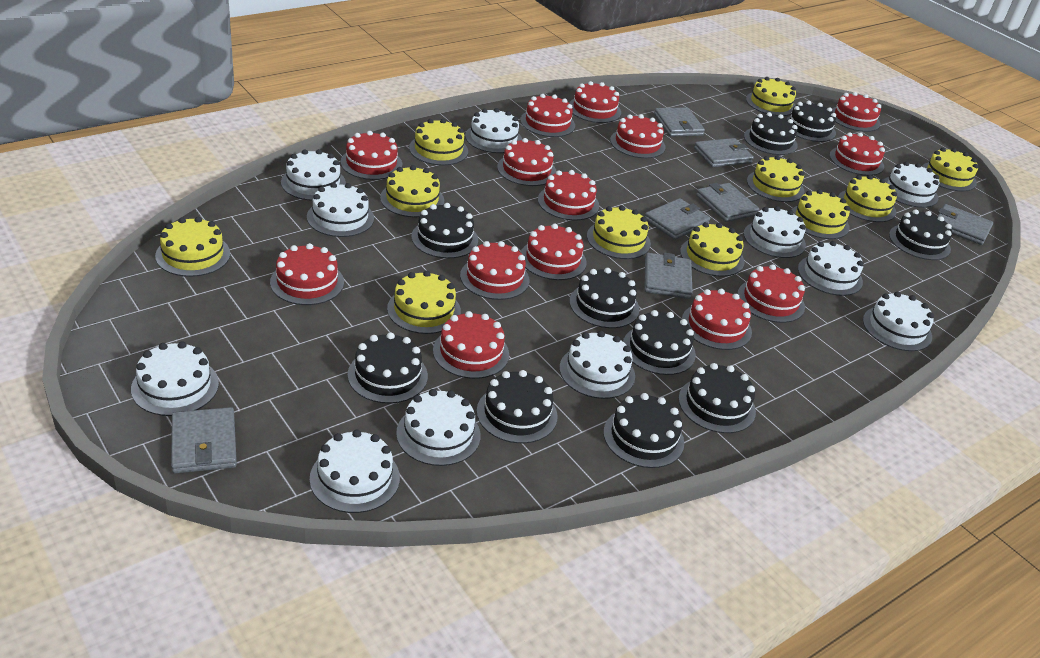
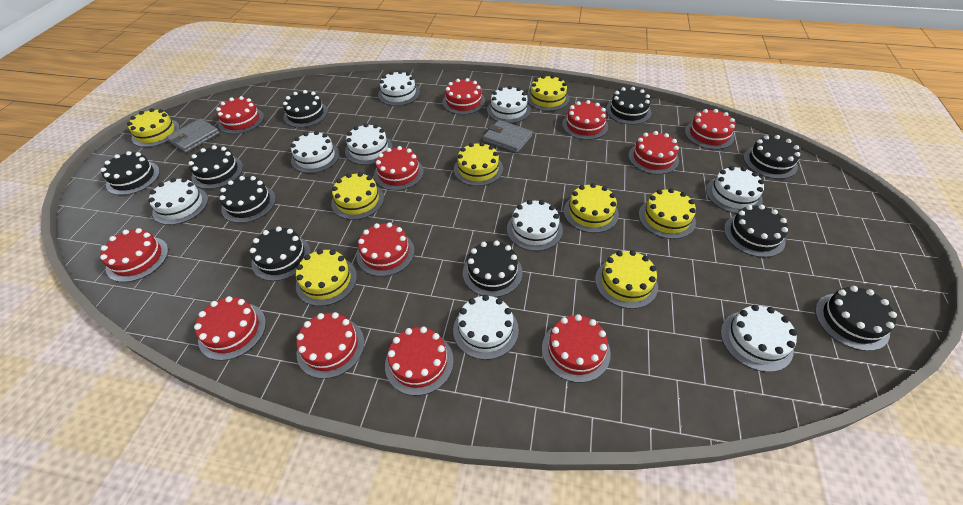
grey wallet: [171,407,237,473] [644,253,693,299] [645,198,710,240] [654,108,705,136] [694,138,754,167] [696,183,759,222] [937,204,993,245] = 7 -> [166,119,220,153] [483,120,532,153] = 2
red cake: [270,243,344,305] [341,131,402,180] [433,311,509,379] [460,241,530,300] [497,138,556,186] [520,94,575,137] [521,224,587,280] [538,170,599,220] [569,81,621,123] [610,114,666,158] [682,289,752,350] [737,264,805,323] [829,132,885,176] [832,92,881,132] = 14 -> [100,228,168,282] [194,296,266,361] [216,96,264,134] [296,312,364,379] [357,222,414,277] [374,146,424,191] [385,327,454,396] [443,78,485,115] [542,314,611,383] [562,100,608,140] [628,131,679,174] [685,109,735,149] = 12
white cake: [131,341,219,416] [281,149,346,201] [307,183,374,237] [310,430,400,513] [396,389,481,466] [465,108,522,153] [559,331,635,399] [744,206,806,258] [798,241,864,296] [863,291,934,351] [885,162,939,208] = 11 -> [148,178,208,225] [291,131,340,173] [345,123,393,165] [378,70,420,106] [453,295,519,360] [487,86,531,123] [507,200,563,251] [706,166,764,214] [721,305,797,372] = 9
yellow cake: [155,217,230,277] [380,165,444,217] [387,271,461,334] [409,119,468,165] [587,206,651,259] [680,222,745,277] [746,77,796,116] [747,155,804,202] [791,189,850,239] [838,175,897,222] [922,148,978,191] = 11 -> [127,108,180,147] [296,249,357,306] [331,172,384,220] [454,142,503,186] [527,75,569,111] [564,183,619,233] [595,250,658,309] [639,188,696,239] = 8

